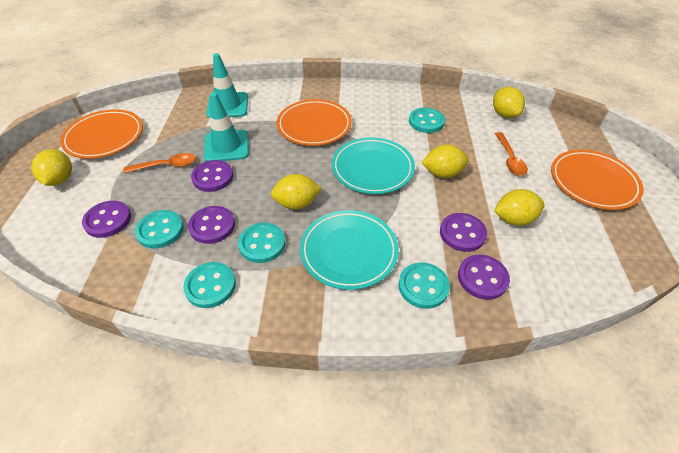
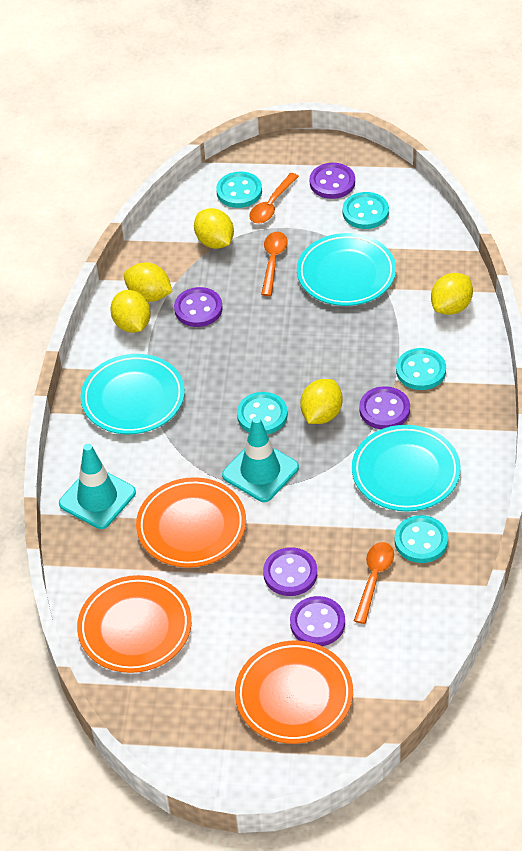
orange spoon: [123,153,196,173] [495,132,528,176] = 2 -> [249,173,299,224] [261,232,288,296] [354,542,394,624] = 3
turquoise plate: [300,210,399,290] [332,137,415,194] = 2 -> [81,354,185,434] [297,233,396,306] [352,425,461,511] = 3

